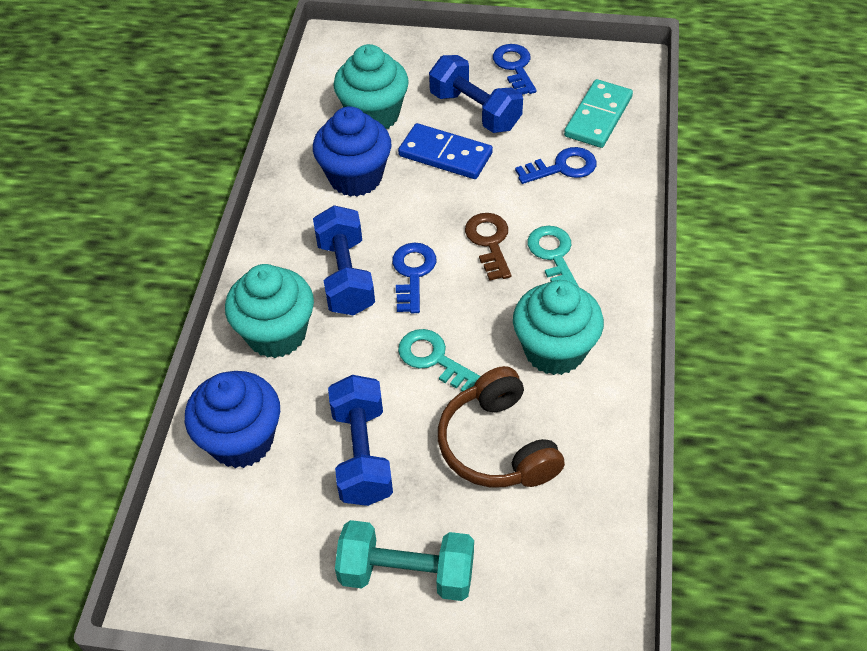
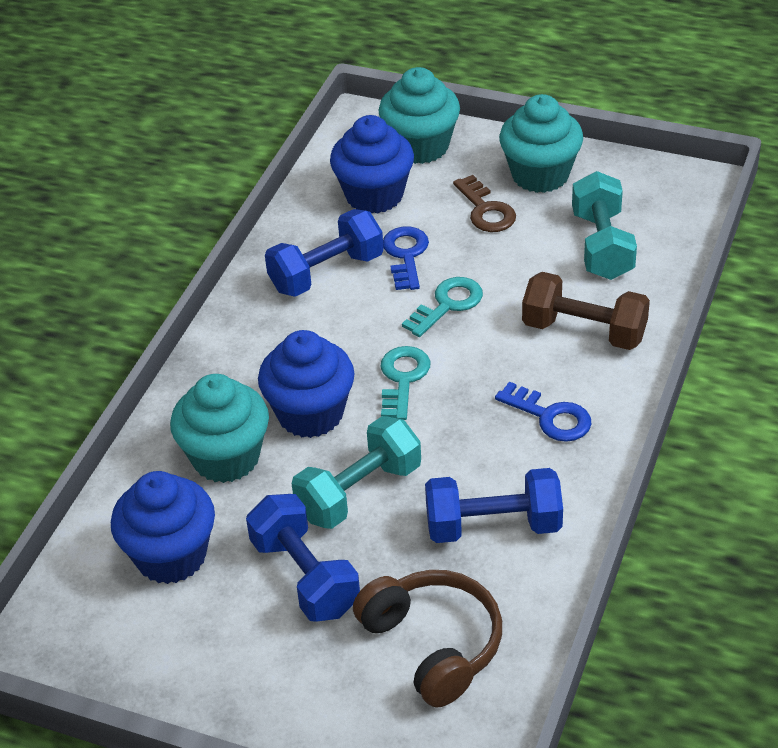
blue cupcake: [185,371,280,468] [313,106,391,197] = 2 -> [111,471,215,584] [258,330,355,438] [330,115,414,214] = 3
blue domino: [398,123,493,179] = 1 -> none = 0
blue key: [392,243,436,313] [493,44,537,95] [515,147,597,184] = 3 -> [383,227,429,290] [495,382,592,442] = 2
brown dumbbell: none = 0 -> [522,272,650,350] = 1
turquoise domino: [564,79,633,148] = 1 -> none = 0
turquoise dumbbell: [335,520,474,601] = 1 -> [292,416,421,529] [572,171,637,280] = 2

